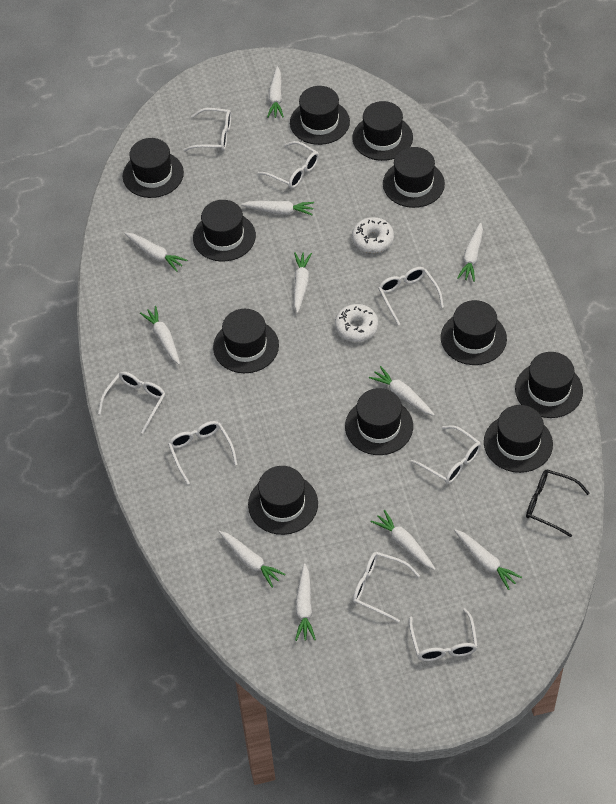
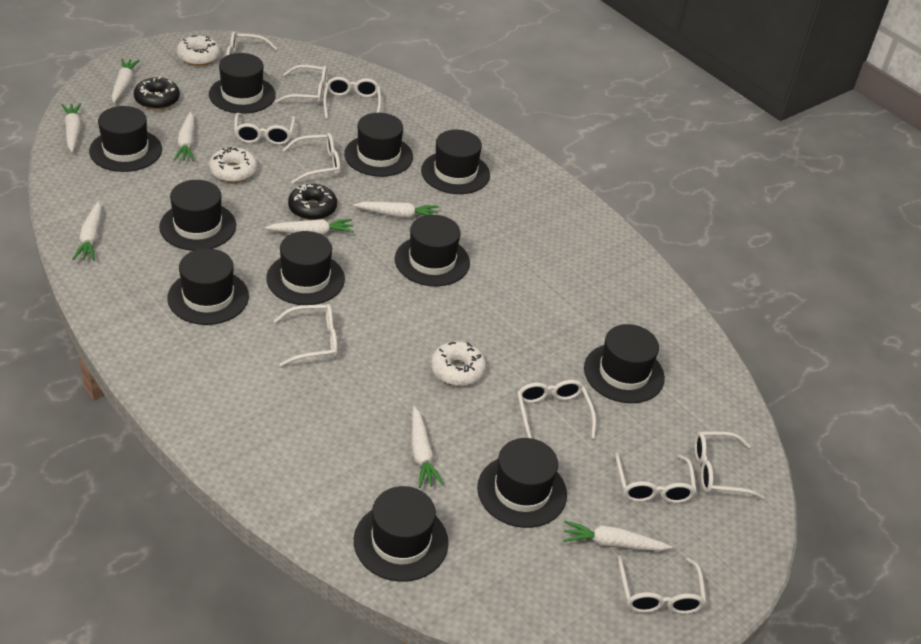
black donut: none = 0 -> [134,77,180,110] [288,184,337,220] = 2
black glasses: [526,470,589,537] = 1 -> none = 0
white carrot: [124,232,187,272] [140,306,180,365] [219,531,286,588] [241,201,314,215] [267,66,284,118] [294,252,312,313] [295,563,316,641] [369,366,435,416] [371,510,436,570] [454,529,522,590] [457,222,483,282] = 11 -> [62,103,81,152] [73,201,102,261] [112,58,140,103] [174,112,194,161] [265,219,354,235] [353,202,439,218] [411,406,444,488] [563,521,672,551] = 8
white donut: [335,304,379,342] [352,217,394,253] = 2 -> [177,35,220,66] [209,147,257,183] [431,341,486,386] = 3
white glasses: [98,371,166,433] [168,421,238,485] [183,108,231,151] [258,141,319,189] [353,552,420,623] [378,267,444,325] [409,608,478,661] [410,425,481,484] = 8 -> [226,31,277,76] [234,113,295,145] [274,304,337,367] [275,65,327,104] [283,133,340,184] [323,77,381,119] [517,380,596,439] [615,452,697,503] [618,555,706,614] [694,431,764,499] = 10

